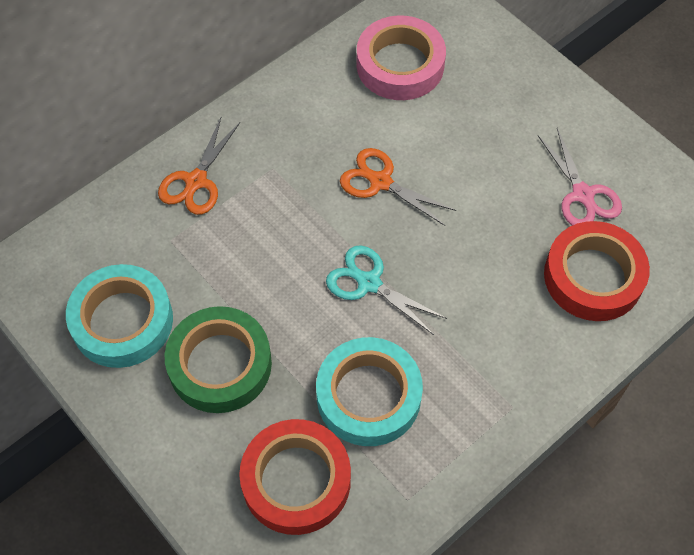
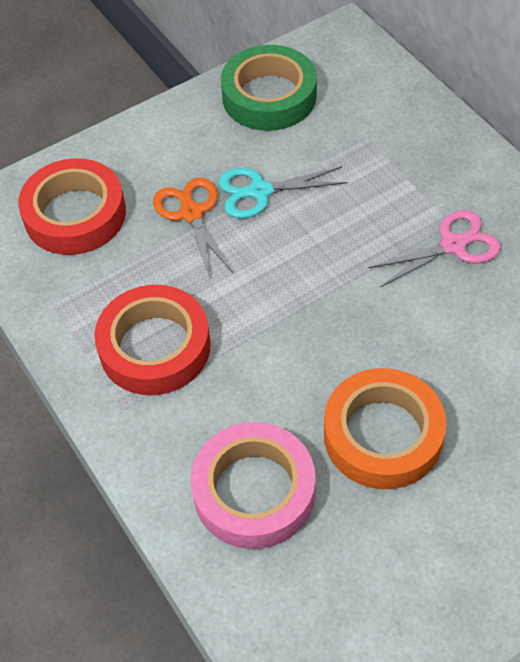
orange scissors: [158,118,240,215] [340,148,456,226] = 2 -> [153,178,233,279] = 1
orange tape: none = 0 -> [324,368,446,489] = 1
turquoise tape: [66,264,173,368] [316,337,423,446] = 2 -> none = 0

